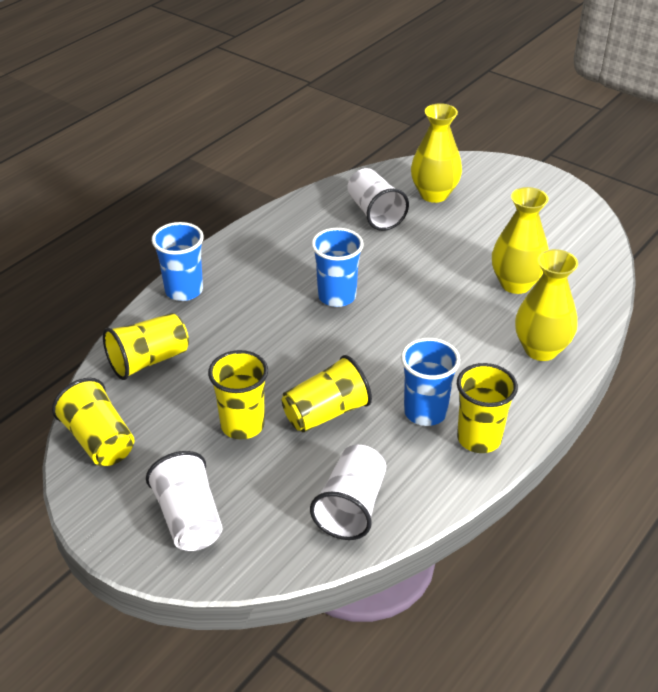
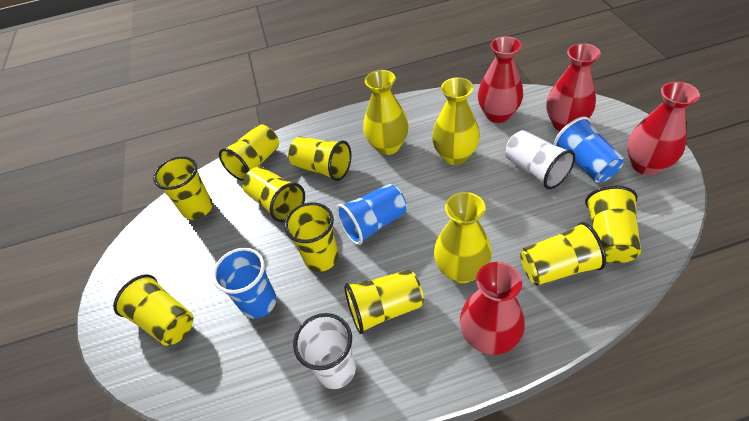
red vase: none = 0 -> [460,262,525,355] [478,36,523,123] [546,43,601,131] [627,81,700,175] = 4
white cup: [146,451,223,551] [310,445,386,540] [347,168,409,231] = 3 -> [293,313,356,389] [505,130,575,189] = 2
yellow cup: [52,378,134,466] [103,313,189,380] [208,350,268,439] [282,355,372,432] [457,363,518,453] = 5 -> [113,274,193,346] [153,156,213,220] [219,124,279,181] [242,167,305,222] [284,202,339,272] [288,137,351,181] [344,270,424,334] [520,222,606,285] [585,185,641,263] = 9

